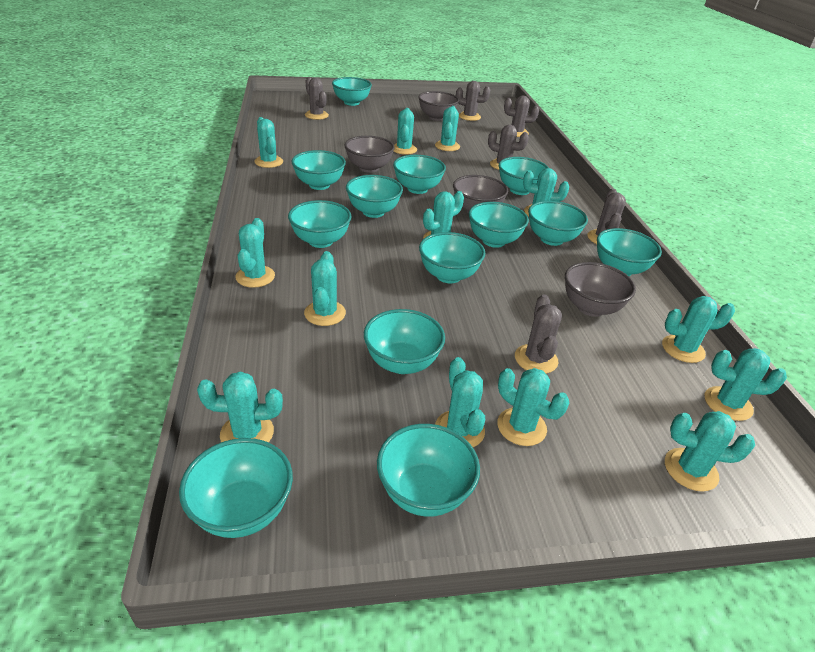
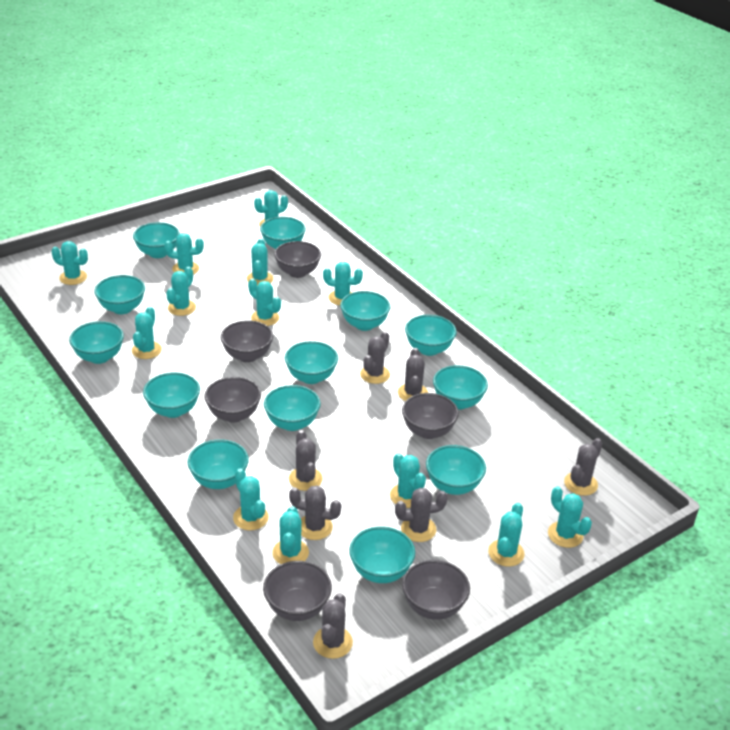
grey bowl: [344,136,395,173] [418,91,459,121] [453,175,508,214] [565,262,636,317] = 4 -> [204,377,261,422] [220,320,273,362] [263,561,332,621] [274,241,321,278] [402,393,459,439] [402,560,470,620] = 6
grey cactus: [305,77,329,120] [456,81,490,121] [488,125,529,170] [504,96,539,137] [515,294,562,374] [587,189,626,244] = 6 -> [289,430,323,491] [289,486,341,540] [313,593,353,659] [360,331,390,384] [395,488,448,542] [398,348,428,401] [564,438,602,496] = 7

